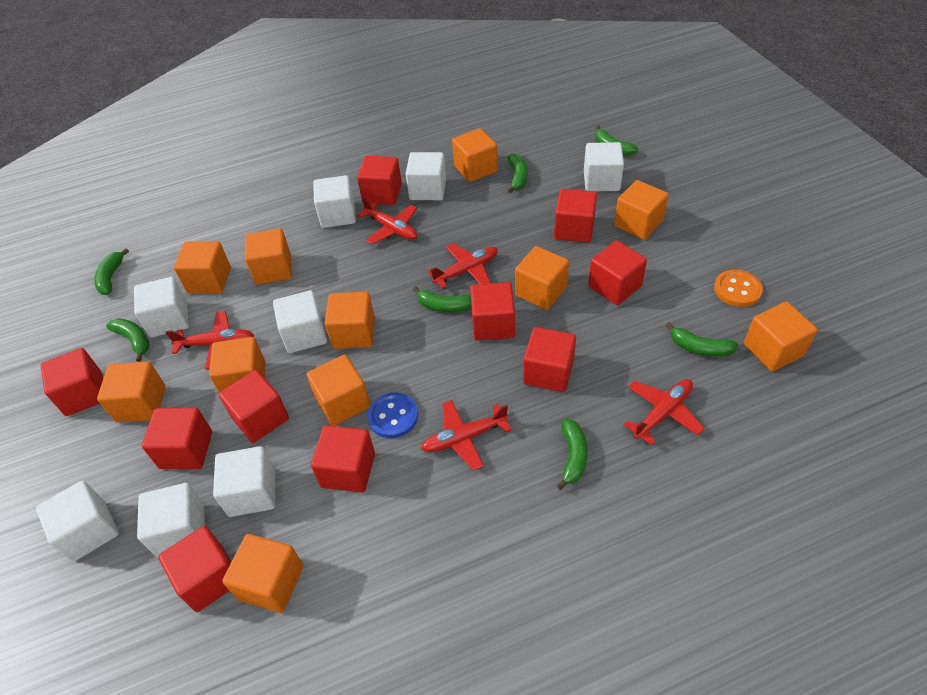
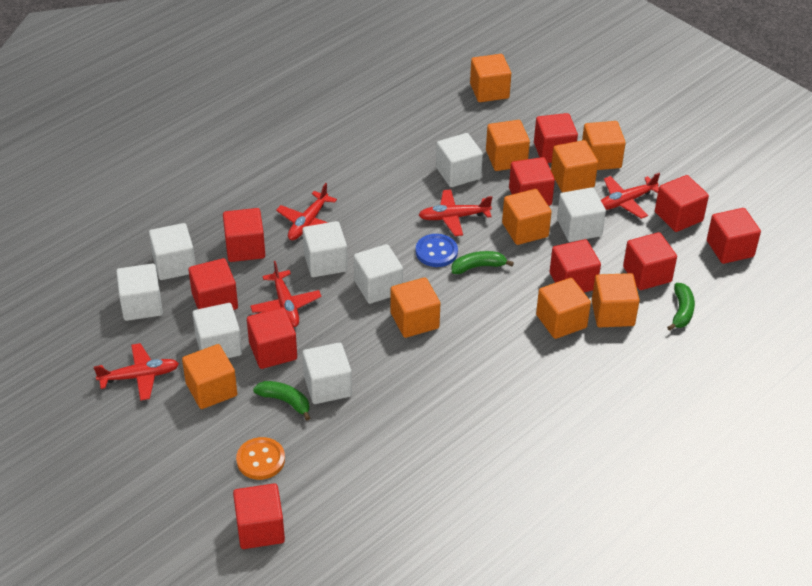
green banana: [94,248,129,295] [106,318,150,362] [413,286,472,313] [507,154,528,193] [557,419,588,490] [595,125,638,156] [666,322,738,357] = 7 -> [253,381,310,421] [452,251,514,274] [667,283,695,331] = 3
orange cube: [97,362,166,423] [174,241,231,293] [209,337,266,393] [222,534,304,613] [245,228,292,285] [306,354,370,426] [324,292,375,349] [452,128,498,182] [515,246,569,310] [614,180,668,240] [744,302,817,371] = 11 -> [182,344,237,409] [390,277,440,338] [470,54,511,102] [486,120,530,171] [502,189,552,245] [536,278,591,339] [551,140,598,193] [582,121,626,170] [592,273,640,327] = 9

